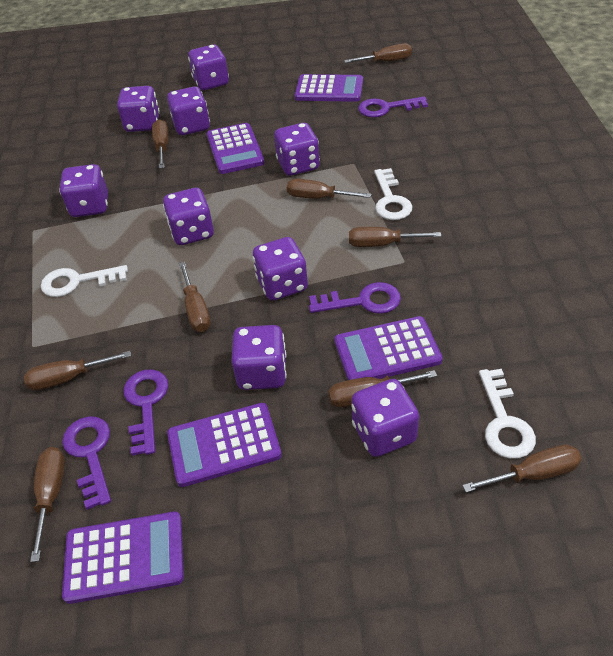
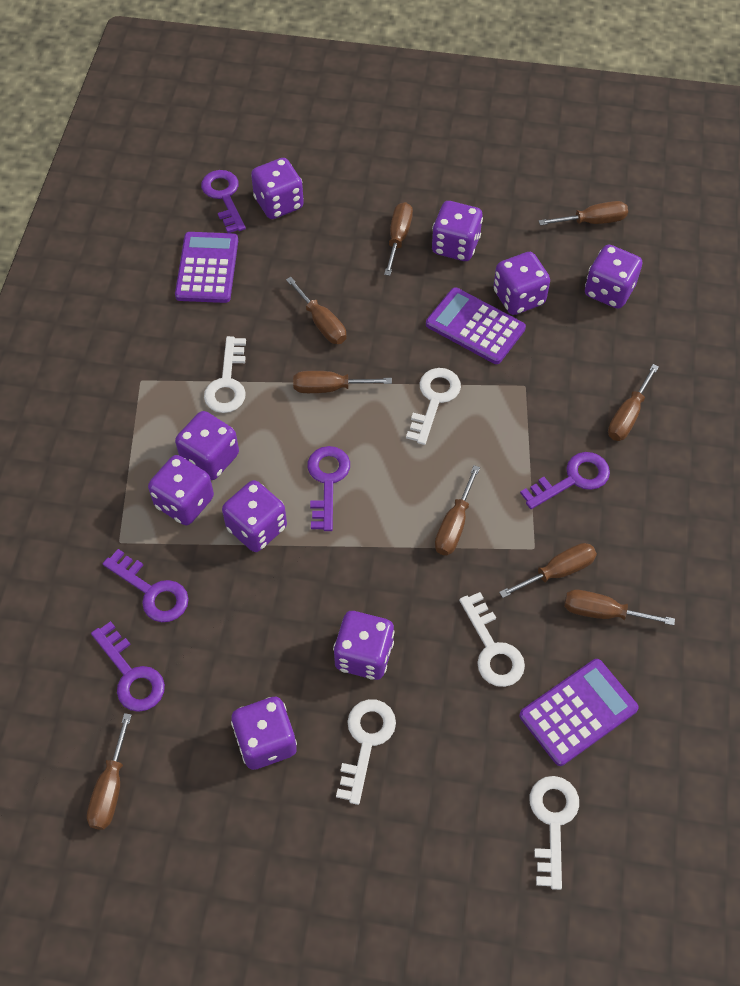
purple calculator: [62,512,184,604] [167,403,282,487] [207,123,265,174] [295,74,363,102] [334,316,443,380] = 5 -> [175,232,238,303] [426,287,526,364] [519,659,639,766] = 3
purple key: [62,416,111,510] [123,369,168,456] [309,282,401,314] [358,96,428,117] = 4 -> [91,621,165,712] [103,549,189,622] [201,170,246,233] [307,446,350,531] [520,452,610,509] = 5
white key: [41,265,128,297] [374,168,412,220] [479,369,536,459] = 3 -> [204,336,246,413] [336,699,396,805] [406,368,461,445] [459,592,525,687] [530,776,579,890] = 5

